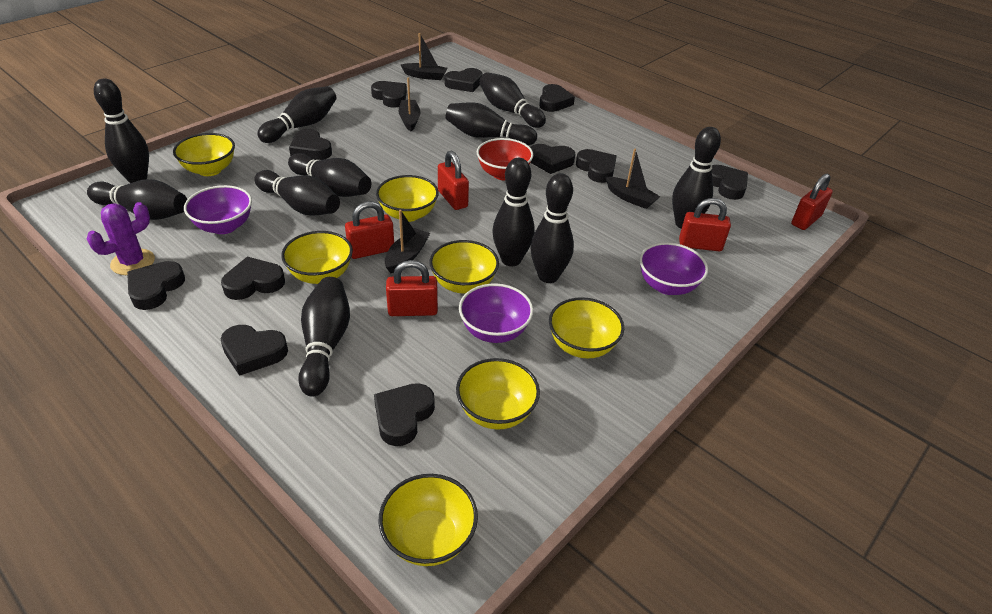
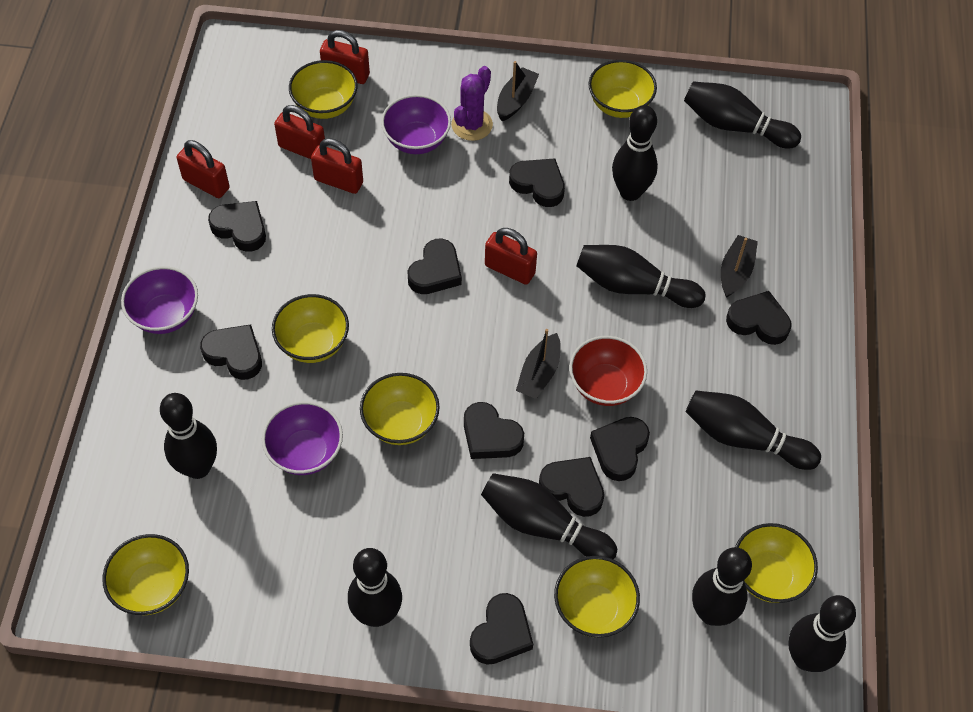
black boat: [385,210,430,274] [399,77,420,131] [401,33,448,80] [606,149,661,209] = 4 -> [497,61,539,121] [516,329,561,399] [721,235,758,298] = 3
black bowling pin: [87,179,187,220] [94,78,149,183] [254,170,340,216] [257,86,337,143] [288,153,371,197] [298,277,350,397] [446,102,537,145] [479,72,546,128] [492,158,535,266] [530,173,574,283] [672,127,721,229] = 11 -> [160,393,217,479] [348,548,402,627] [481,473,617,559] [576,245,705,308] [612,105,658,201] [684,81,801,149] [686,390,821,470] [692,547,752,626] [788,595,856,672] = 9
black heart: [127,261,185,310] [220,325,288,376] [221,257,285,300] [289,129,332,160] [371,81,407,108] [374,383,435,446] [444,68,483,92] [530,144,575,174] [539,84,575,112] [576,149,617,183] [712,165,748,200] = 11 -> [200,324,262,380] [208,201,266,252] [407,239,462,294] [464,402,524,459] [470,593,533,665] [509,158,565,207] [539,457,604,517] [590,417,650,481] [726,291,792,345] = 9

